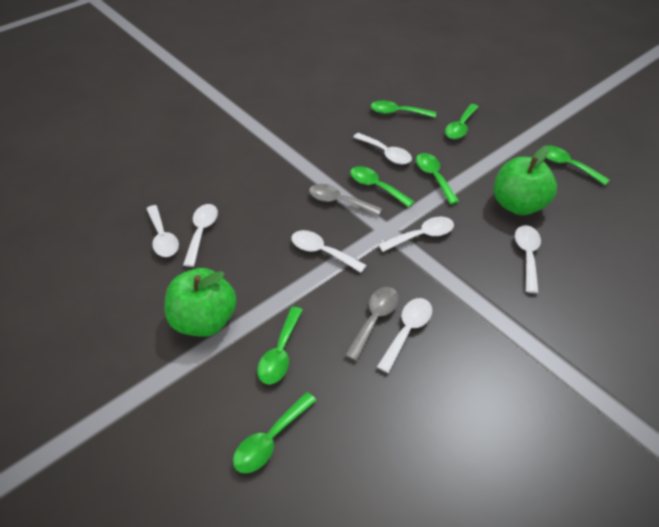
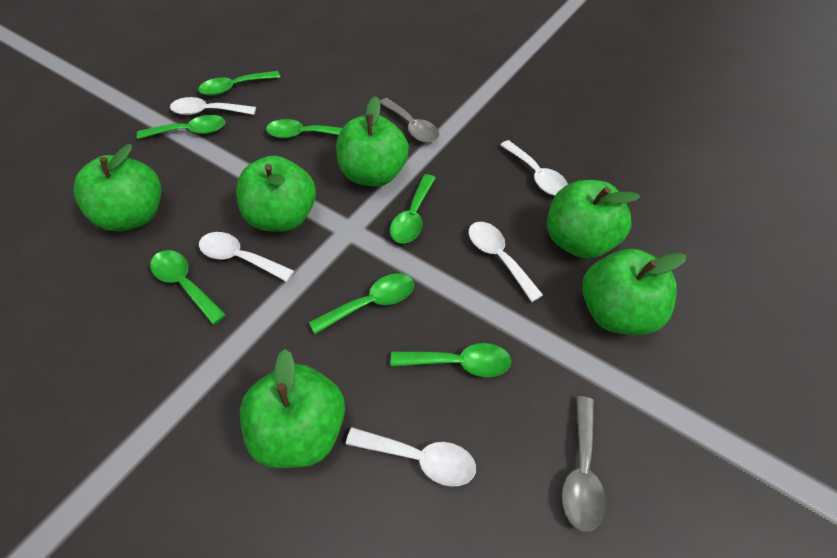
green apple: [164,268,237,337] [494,146,557,215] = 2 -> [73,144,161,231] [236,156,316,232] [240,349,345,468] [336,96,409,187] [547,180,640,259] [582,249,686,335] = 6
white spoon: [146,205,179,257] [183,204,218,267] [291,230,367,273] [353,133,412,165] [377,298,432,373] [378,217,454,252] [515,225,541,293] = 7 -> [170,97,256,115] [199,232,294,282] [346,427,476,487] [469,222,543,302] [500,140,568,196] = 5

